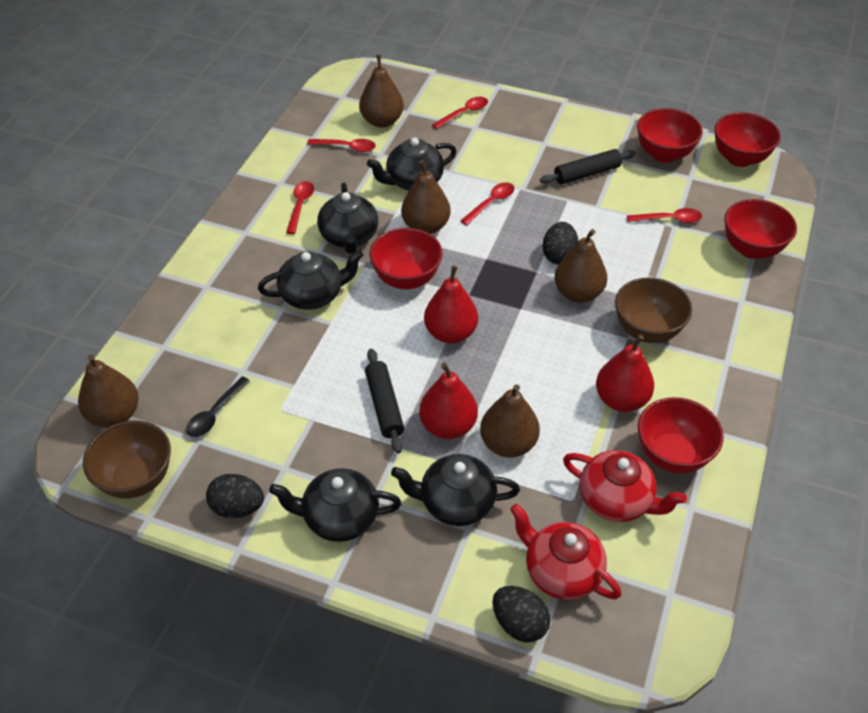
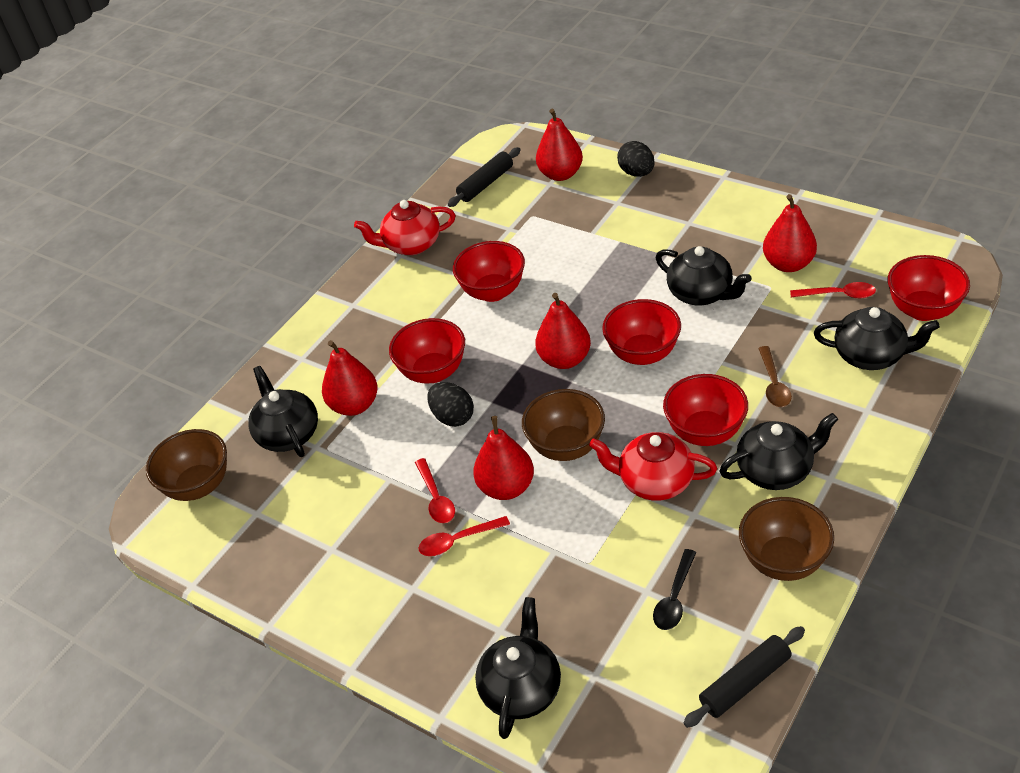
black egg: [206,474,264,518] [492,586,550,643] [542,222,578,265] = 3 -> [427,382,474,427] [617,141,655,177] = 2
brown bowl: [83,420,171,499] [615,278,692,343] = 2 -> [146,429,227,501] [522,389,605,461] [739,497,834,581] = 3
brown pear: [78,354,139,428] [359,55,404,128] [401,160,451,234] [480,385,540,458] [554,229,607,303] = 5 -> none = 0
brown spoon: none = 0 -> [758,346,792,407] = 1
red pear: [419,362,478,439] [424,266,478,343] [596,335,654,412] = 3 -> [322,340,378,416] [473,416,534,500] [535,293,591,369] [536,109,583,181] [763,194,817,272] = 5
red spoon: [286,181,314,234] [307,139,376,152] [432,97,488,129] [460,182,514,225] [627,208,702,223] = 5 -> [415,458,455,523] [418,516,510,556] [790,282,876,298] = 3

